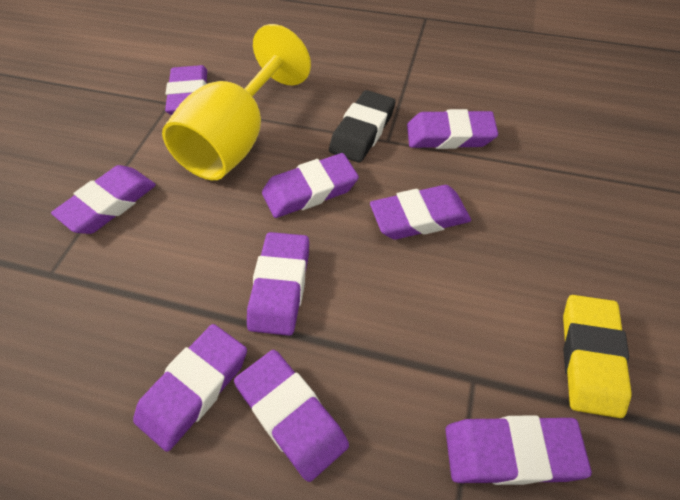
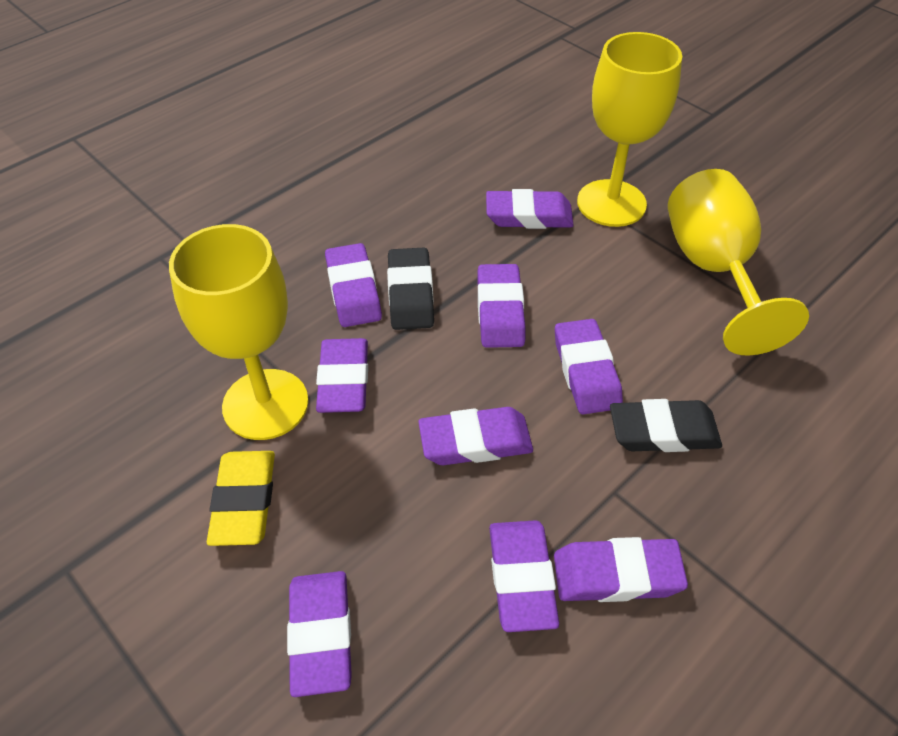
black eraser: [329,90,396,163] = 1 -> [387,248,434,330] [610,399,722,452] = 2
yellow goblet: [162,24,311,180] = 1 -> [169,224,309,440] [577,32,682,227] [668,169,809,356] = 3

